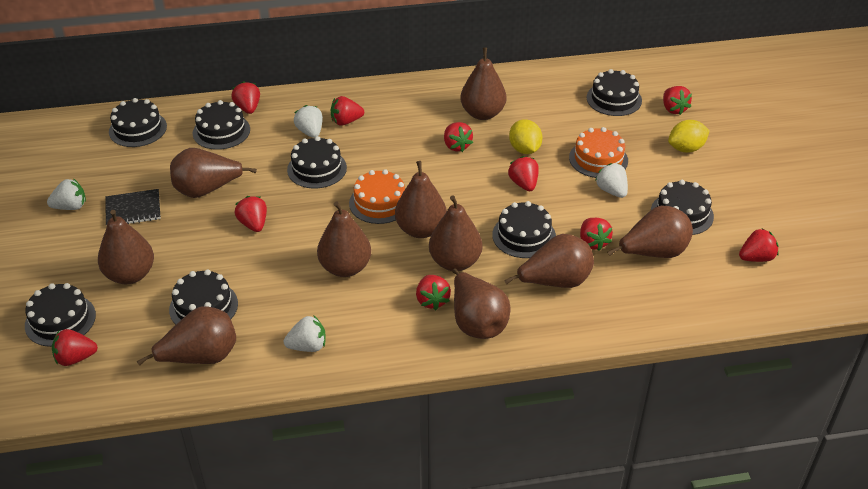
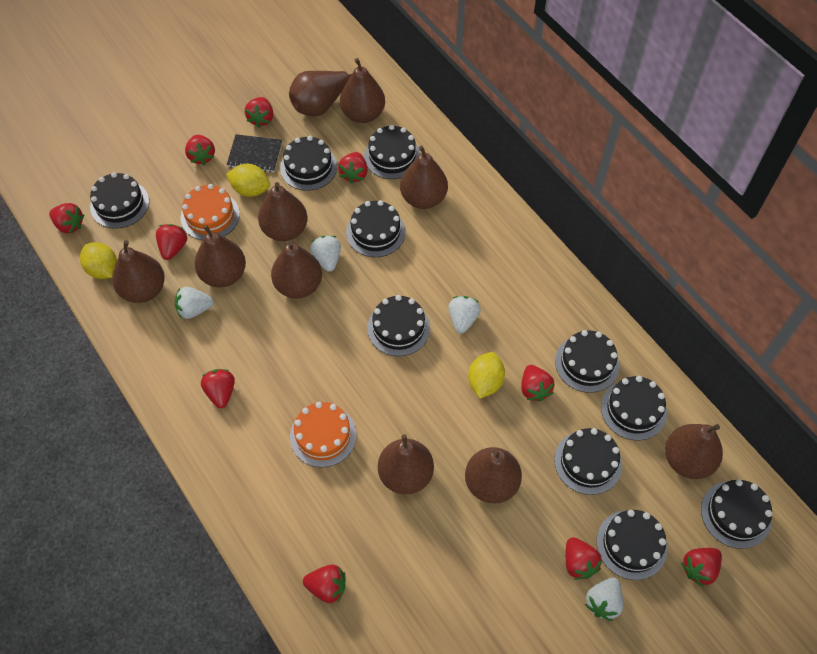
black cake: [25,283,96,347] [109,98,167,147] [169,269,238,325] [193,100,250,150] [287,136,347,188] [492,201,556,258] [586,69,642,116] [651,180,714,235] = 8 -> [90,172,149,229] [280,136,337,191] [346,200,405,257] [364,125,420,179] [367,295,430,356] [554,428,622,495] [555,330,620,393] [596,510,668,580] [601,376,667,440] [701,479,773,549] = 10
yellow lemon: [509,119,542,154] [668,120,710,153] = 2 -> [80,242,117,279] [226,164,270,197] [468,352,505,399] = 3

